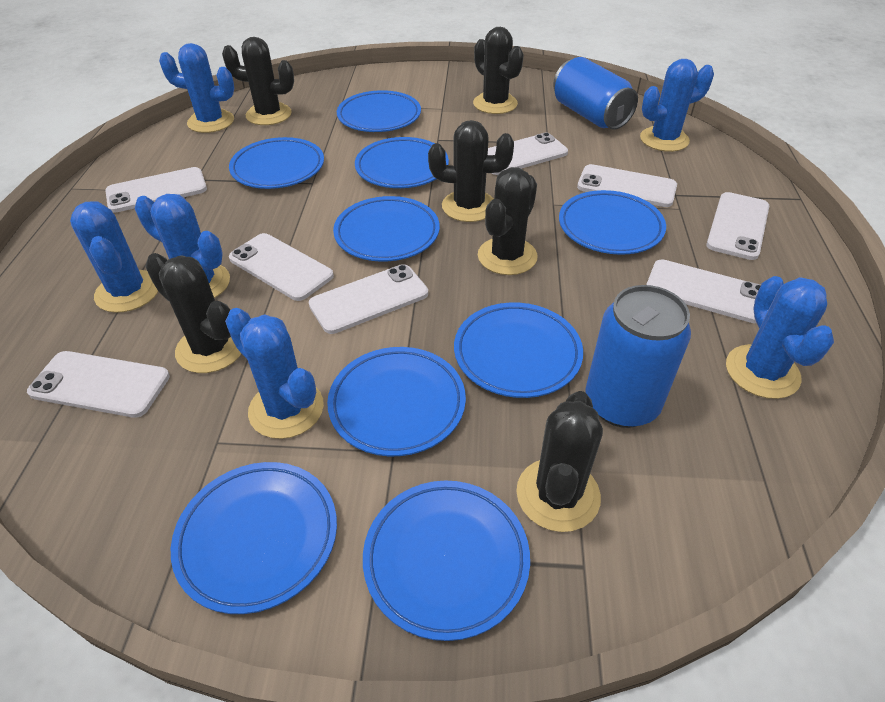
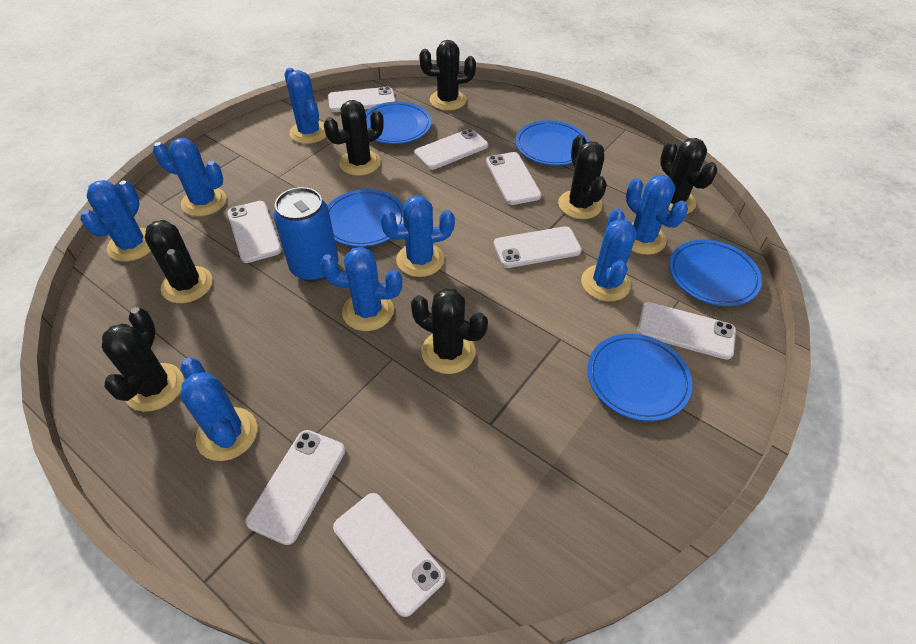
black cactus: [145,253,241,373] [222,37,294,125] [428,120,514,222] [473,27,524,114] [478,167,538,275] [516,391,603,532] = 6 -> [102,307,184,412] [145,220,212,303] [324,100,384,176] [411,288,488,374] [419,40,476,111] [558,135,607,219] [660,138,717,214] = 7
blue cactus: [70,201,158,313] [135,194,230,298] [159,43,234,133] [225,308,324,439] [640,59,714,152] [726,276,834,399] = 6 -> [80,180,151,262] [153,138,227,216] [180,358,257,461] [284,68,326,144] [320,247,402,331] [380,195,455,277] [581,208,637,301] [626,175,688,255] = 8
blue can: [553,57,638,130] [585,285,691,428] = 2 -> [273,187,338,282] = 1
blue plate: [171,462,337,614] [229,137,324,189] [327,347,466,456] [333,196,440,262] [337,90,421,132] [355,137,449,188] [363,480,530,641] [454,302,583,398] [559,190,666,255] = 9 -> [327,189,404,247] [365,102,432,144] [515,120,589,166] [587,334,692,421] [669,239,762,306] = 5

